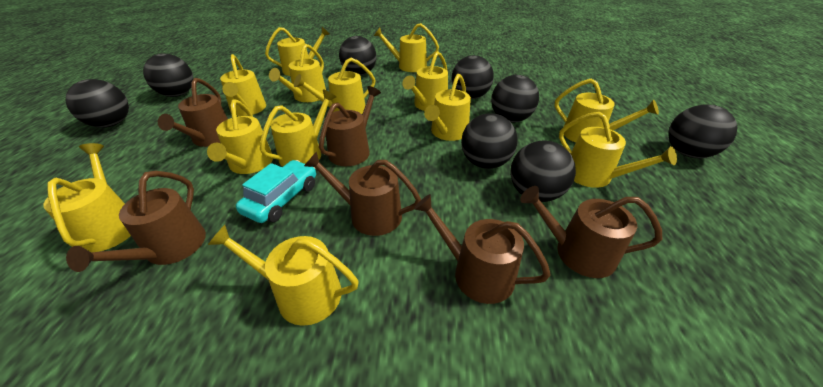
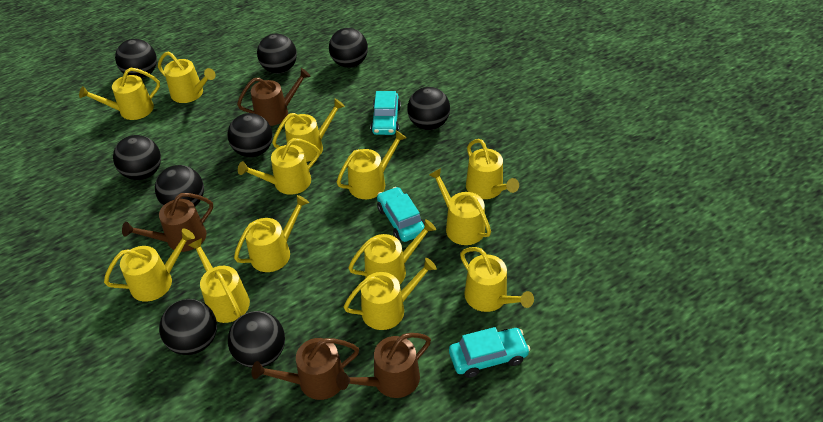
black ball: [66,79,129,128] [143,53,193,97] [339,36,376,76] [452,55,494,99] [461,113,518,169] [491,75,539,122] [510,141,576,202] [668,104,737,158] = 8 -> [113,135,161,180] [115,39,157,78] [155,165,204,206] [159,299,217,355] [228,113,273,157] [228,311,285,368] [257,34,297,74] [329,28,368,68] [407,87,450,130] = 9
brown watering can: [66,171,206,272] [158,78,228,147] [304,152,421,236] [319,86,381,166] [414,194,551,304] [520,186,662,278] = 6 -> [122,193,213,252] [237,68,311,126] [251,338,359,400] [336,333,431,398] = 4
turquoise car: [236,160,316,223] = 1 -> [370,91,401,135] [377,187,425,242] [449,327,530,378] = 3

